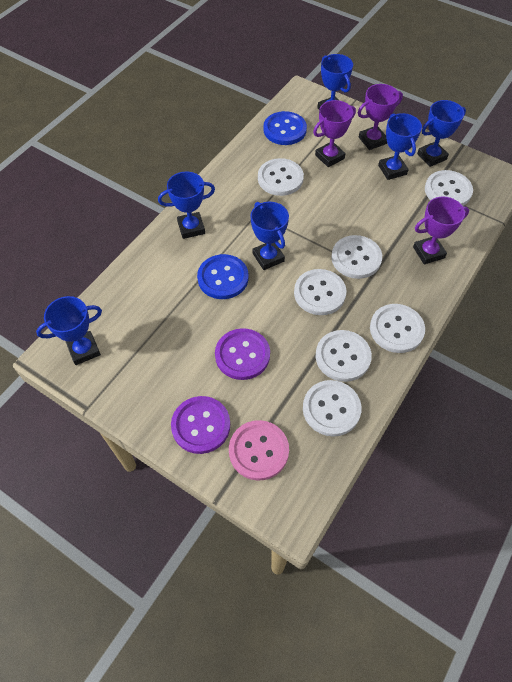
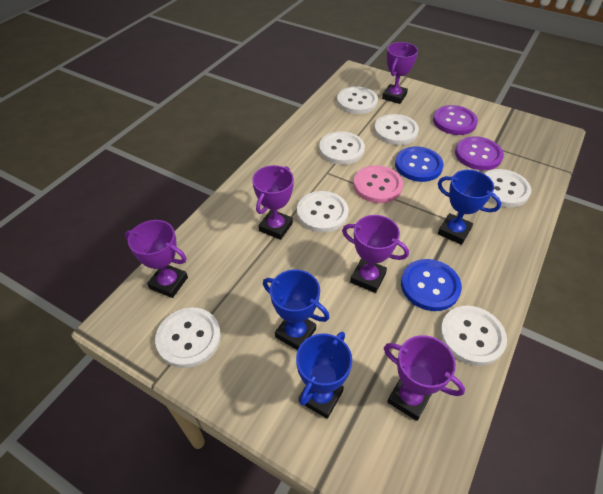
blue trophy: [36,296,102,365] [158,172,215,239] [250,202,289,270] [317,54,353,109] [378,113,422,180] [417,100,466,167] = 6 -> [263,270,329,350] [296,332,352,419] [438,170,501,245] = 3
purple trophy: [313,100,356,167] [358,84,403,150] [413,197,469,264] = 3 -> [125,220,188,298] [252,165,294,240] [342,215,409,293] [382,42,418,104] [384,335,465,421] = 5

